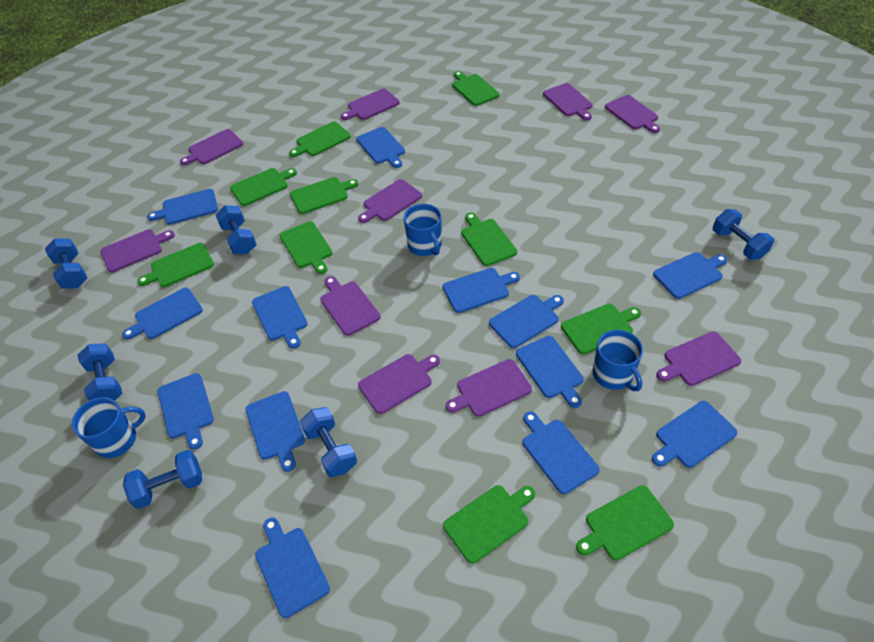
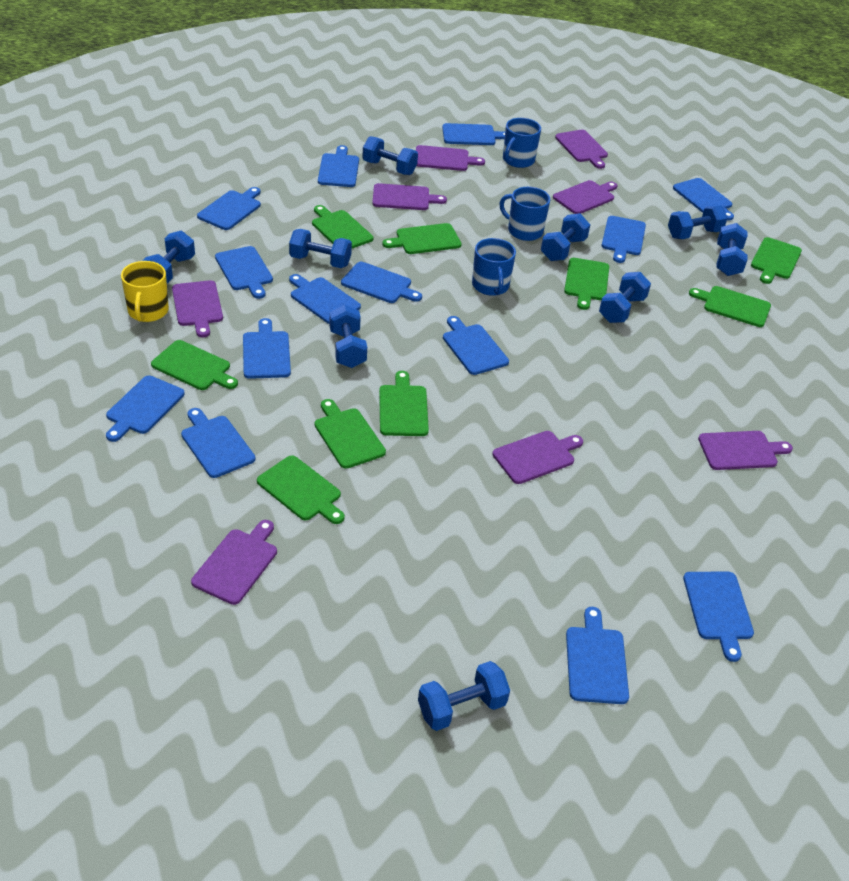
blue cutting board: [122,288,203,340] [147,189,218,225] [158,373,214,450] [246,391,305,472] [252,286,308,349] [255,518,330,618] [356,127,405,168] [442,268,520,313] [489,295,564,348] [516,336,584,408] [523,411,600,494] [652,401,738,468] [653,252,728,299] = 13 -> [106,375,185,442] [181,408,255,478] [197,187,261,230] [215,246,273,299] [243,318,291,379] [289,274,361,324] [318,145,359,187] [341,262,422,303] [442,123,505,145] [443,316,509,375] [566,607,629,704] [601,216,646,263] [673,178,734,220] [683,572,754,662] = 14
blue dumbbell: [45,239,87,289] [78,344,122,401] [123,450,202,509] [216,205,257,254] [300,407,357,477] [713,209,774,260] = 6 -> [143,231,195,283] [289,229,352,268] [330,305,367,368] [362,136,418,175] [418,661,510,731] [541,213,590,261] [599,272,651,323] [668,205,727,239] [717,223,747,276] = 9
green cutting board: [137,243,214,287] [230,168,297,206] [280,221,333,274] [289,122,351,157] [290,177,359,214] [443,485,535,564] [452,71,500,106] [461,212,517,266] [561,304,641,355] [576,485,674,561] = 10 -> [151,340,238,390] [257,455,345,524] [312,205,374,248] [315,399,386,469] [379,371,429,436] [382,223,462,254] [564,258,609,310] [689,286,771,327] [751,237,802,284] = 9
purple cutting board: [100,229,175,273] [180,129,243,166] [320,276,381,336] [341,89,400,120] [358,179,422,223] [358,354,440,414] [446,359,532,417] [543,83,592,121] [605,95,660,133] [656,331,741,386] = 10 -> [172,280,223,337] [191,520,277,605] [372,183,447,210] [416,145,485,171] [492,431,583,484] [553,180,618,214] [555,130,608,169] [698,431,793,470] = 8
yellow mug: none = 0 -> [121,261,169,322] = 1

